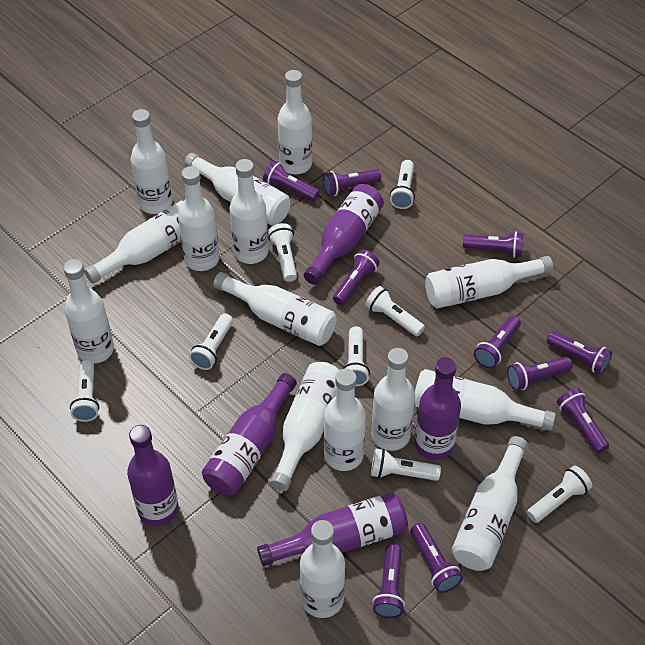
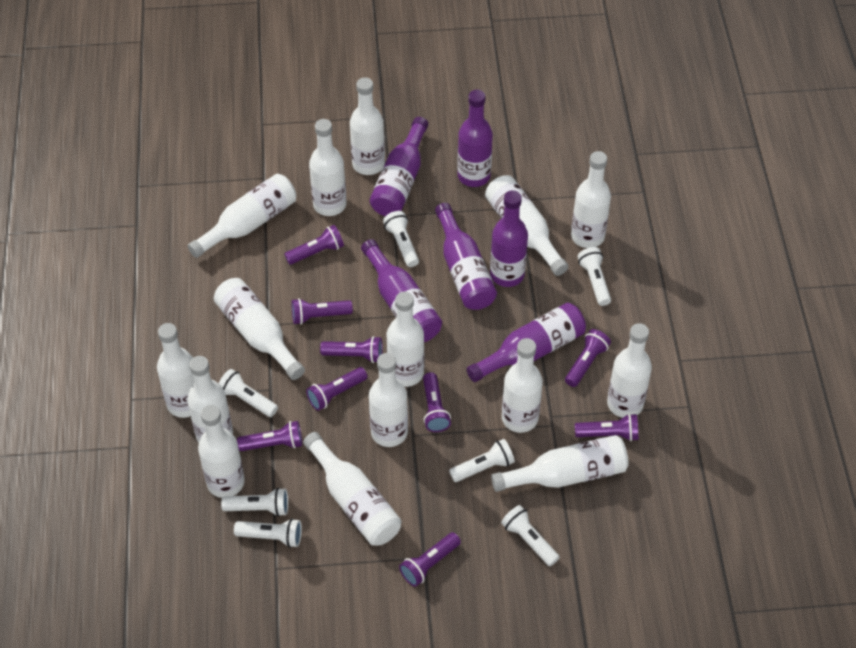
purple bottle: [127,425,178,526] [202,373,297,496] [257,492,408,566] [304,184,384,285] [415,357,461,460] = 5 -> [361,239,442,342] [370,117,428,216] [435,203,497,310] [457,90,493,187] [466,303,586,382] [490,190,528,287] = 6
purple flashlight: [263,161,319,201] [323,169,381,196] [333,249,380,305] [372,544,405,618] [411,523,463,593] [463,231,523,258] [474,316,521,368] [507,357,572,391] [547,331,612,375] [557,388,609,453] = 10 -> [237,421,302,451] [284,225,344,265] [292,298,353,325] [306,367,367,411] [320,336,383,363] [399,532,461,587] [423,372,451,432] [565,329,611,387] [575,414,638,441] = 9
white flashlight: [70,360,99,422] [189,313,233,370] [268,223,297,282] [342,326,370,386] [365,286,425,336] [371,448,441,481] [390,160,415,209] [527,466,592,523] = 8 -> [219,369,278,417] [221,488,288,517] [234,518,302,548] [383,211,419,267] [449,439,515,482] [501,505,560,566] [578,247,611,306] = 7

